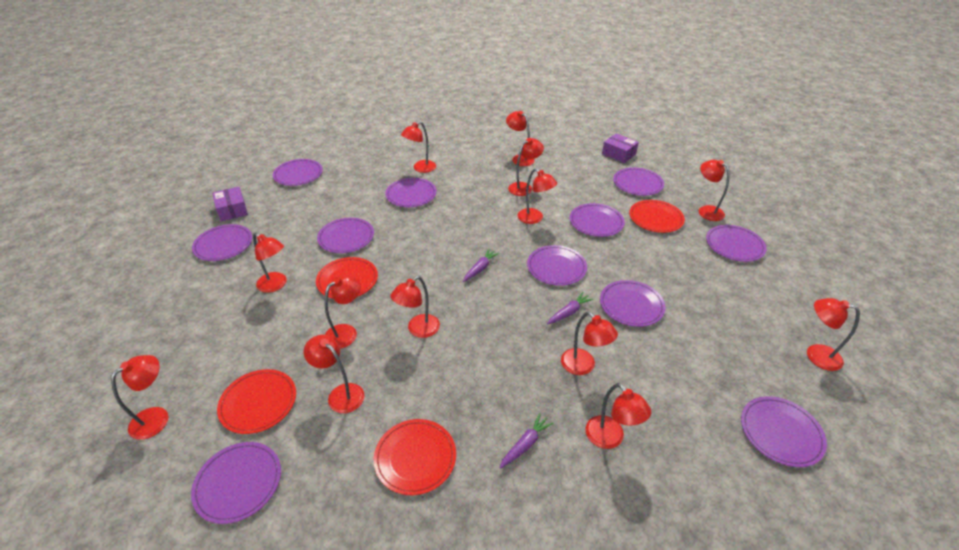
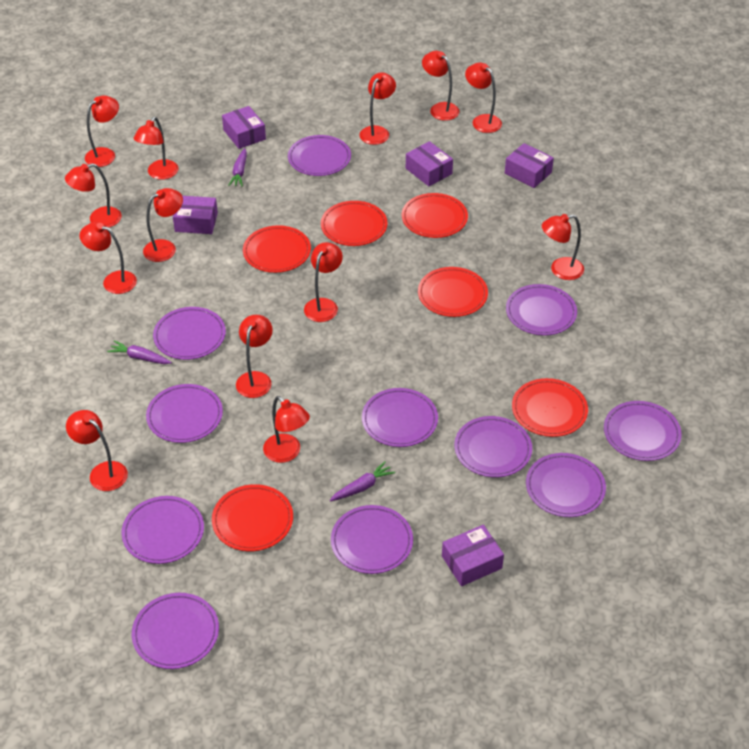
purple box: [212,187,248,222] [602,134,639,163] = 2 -> [173,196,218,234] [222,106,266,149] [406,141,453,186] [442,525,504,586] [505,143,554,188] = 5
red plate: [217,369,296,434] [316,257,378,298] [374,419,456,495] [629,200,685,233] = 4 -> [212,484,293,551] [243,225,311,273] [321,201,388,246] [402,193,468,238] [418,267,488,317] [512,378,588,437] = 6

